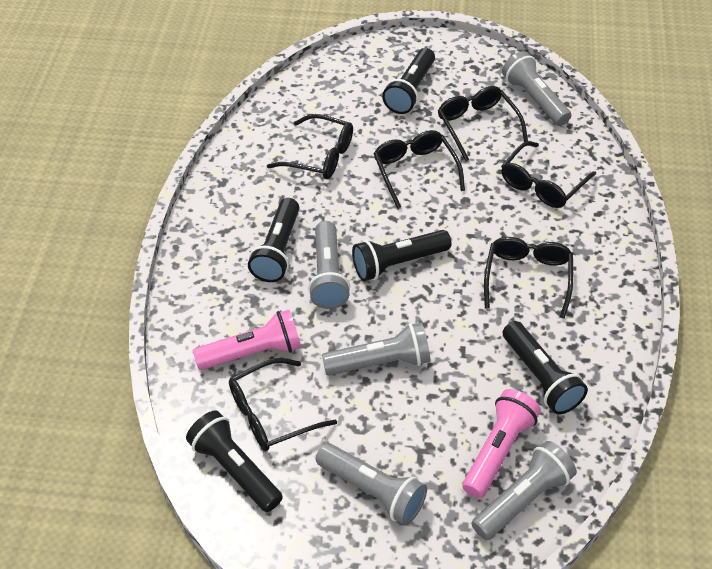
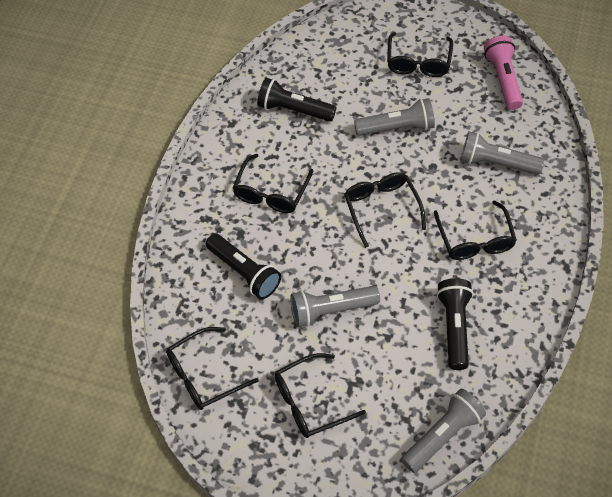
black flashlight: [186,410,283,512] [248,198,299,282] [352,230,452,281] [382,48,435,114] [503,321,588,414] = 5 -> [206,234,281,299] [257,78,336,122] [437,278,473,370] = 3
grey flashlight: [308,221,350,309] [316,443,427,525] [322,323,431,376] [471,441,577,540] [502,51,571,126] = 5 -> [290,286,380,327] [354,98,435,136] [401,389,486,473] [460,132,544,175] = 4
pink flashlight: [193,310,301,370] [462,389,541,498] = 2 -> [484,36,523,110] = 1

